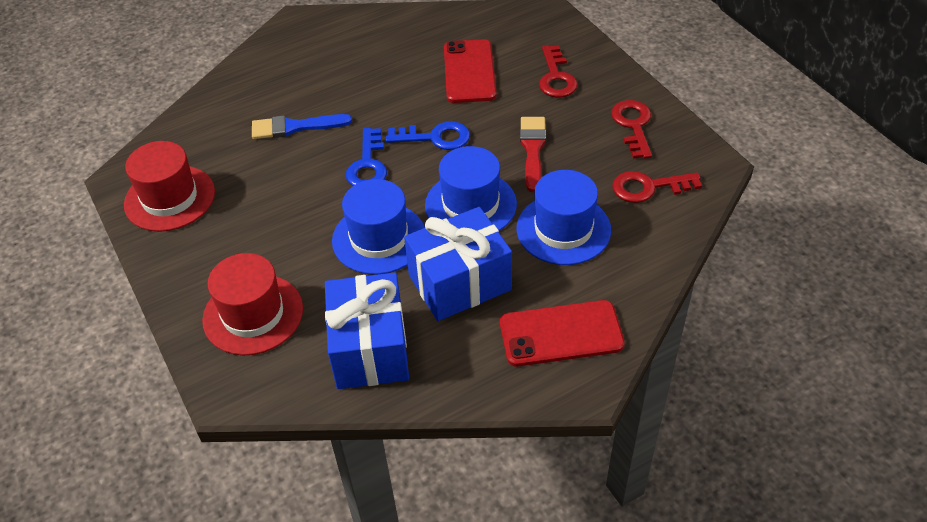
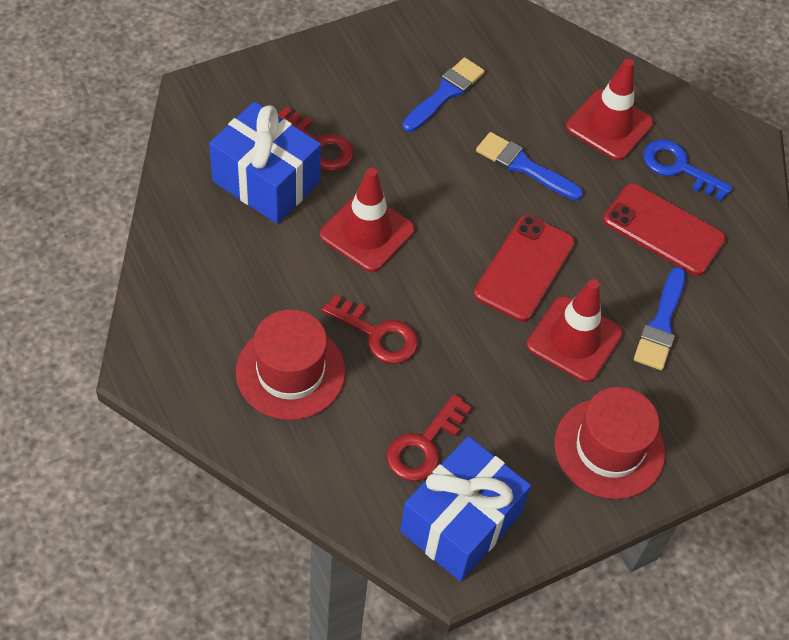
blue brush: [252,114,352,139] = 1 -> [402,57,485,132] [476,132,583,200] [634,267,686,370] = 3
blue hat: [332,179,425,274] [425,146,517,231] [517,170,611,265] = 3 -> none = 0
blue key: [346,128,387,186] [386,121,470,150] = 2 -> [643,139,733,201] = 1
red brush: [520,117,546,192] = 1 -> none = 0
red traffic cone: none = 0 -> [320,168,415,272] [527,279,623,382] [566,59,654,161] = 3

